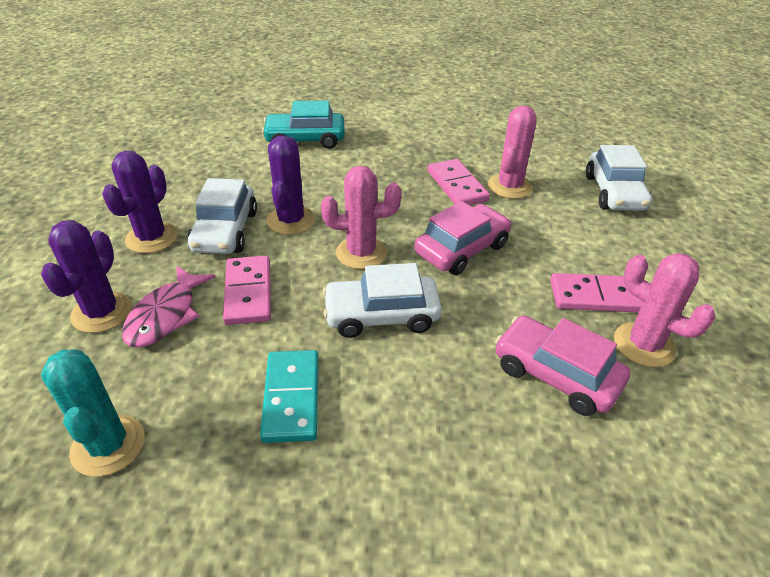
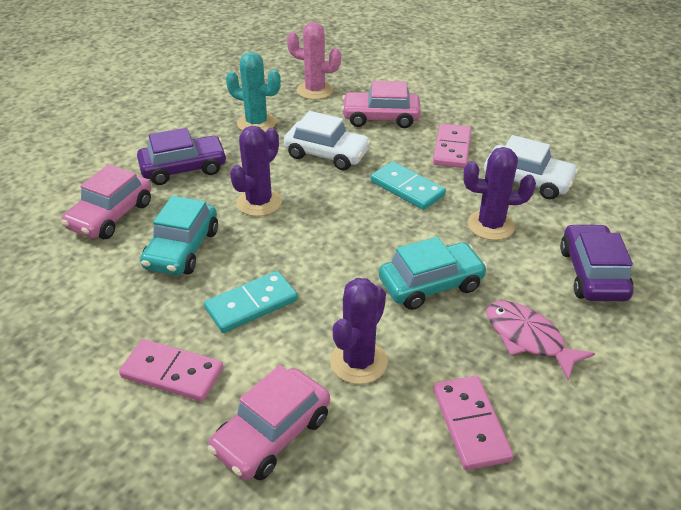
pink cactus: [321,166,401,269] [488,106,537,199] [614,253,715,367] = 3 -> [287,22,341,100] = 1
pink car: [414,201,511,275] [495,315,630,416] = 2 -> [61,164,151,239] [208,365,330,480] [341,81,421,128] = 3
purple car: none = 0 -> [137,128,227,185] [560,224,633,301] = 2
turquoise car: [262,101,345,149] = 1 -> [140,196,218,275] [379,237,488,310] = 2
turquoise domino: [260,350,319,443] = 1 -> [204,271,298,333] [371,161,446,210] = 2
white car: [187,178,257,254] [322,263,442,338] [586,145,652,211] = 3 -> [284,111,371,170] [484,135,579,200] = 2

